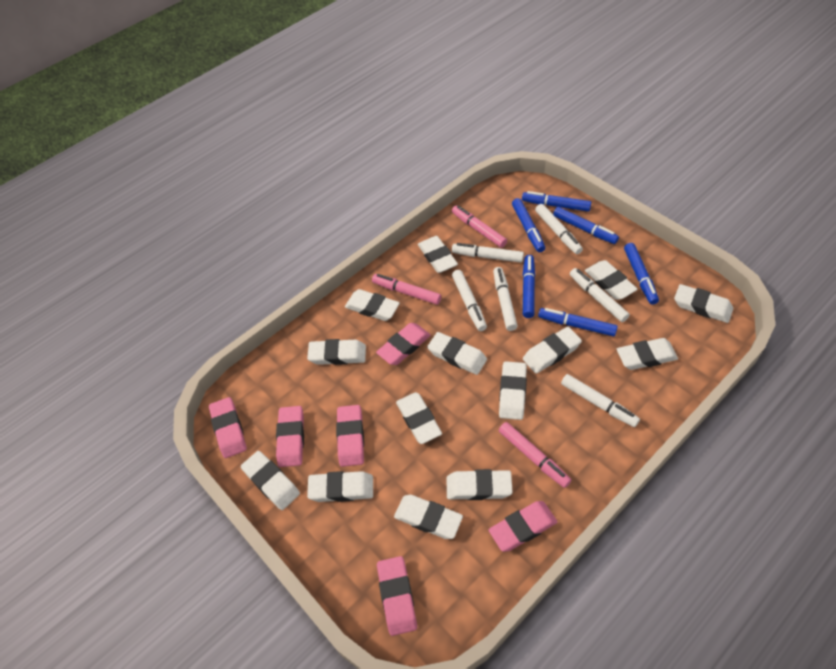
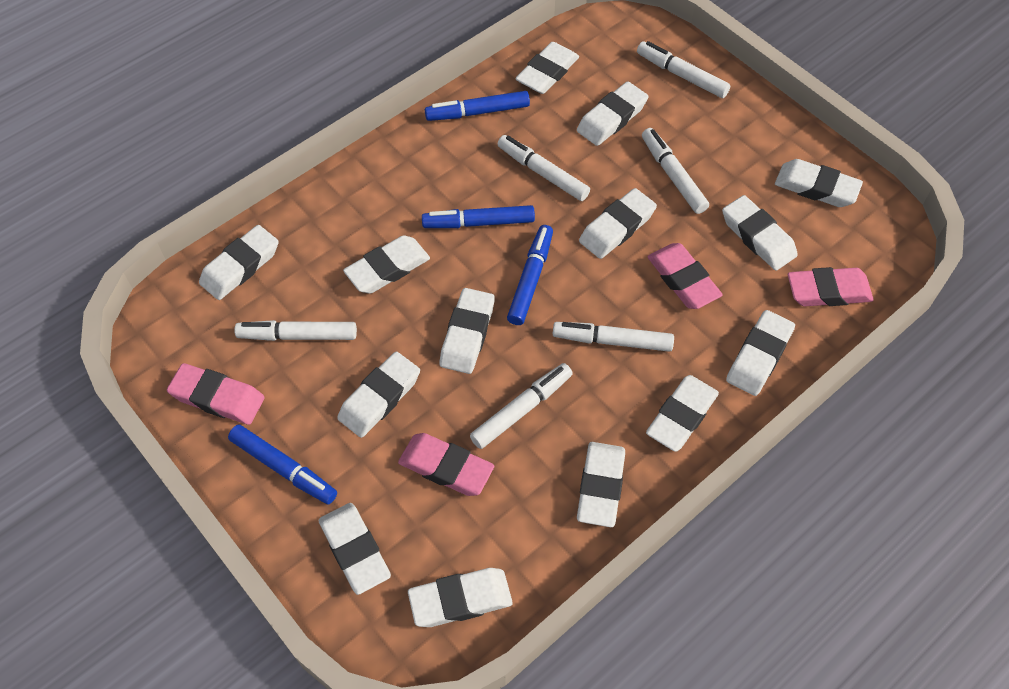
blue marker: [512,198,545,252] [522,191,591,212] [523,255,535,318] [538,308,618,336] [553,207,619,244] [624,243,659,305] = 6 -> [228,425,337,504] [422,205,535,228] [425,91,530,121] [507,225,553,325] = 4
pink eraser: [209,397,247,458] [276,406,304,467] [336,405,364,467] [376,323,431,365] [377,556,417,636] [489,501,557,552] = 6 -> [167,363,265,425] [398,433,494,496] [647,243,723,309] [788,267,874,306] = 4
pink marker: [372,274,441,305] [452,205,507,248] [499,422,571,488] = 3 -> none = 0

